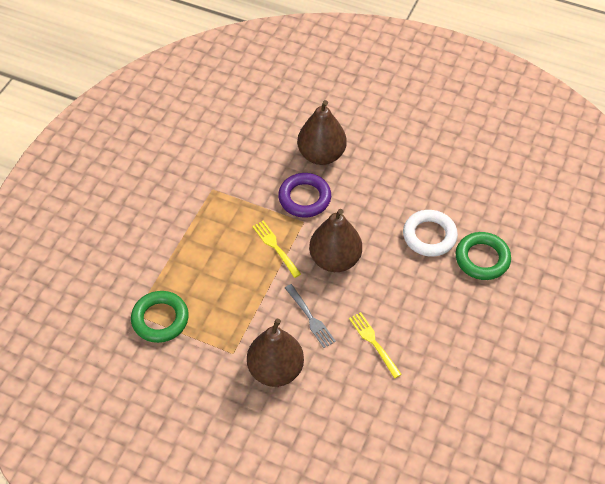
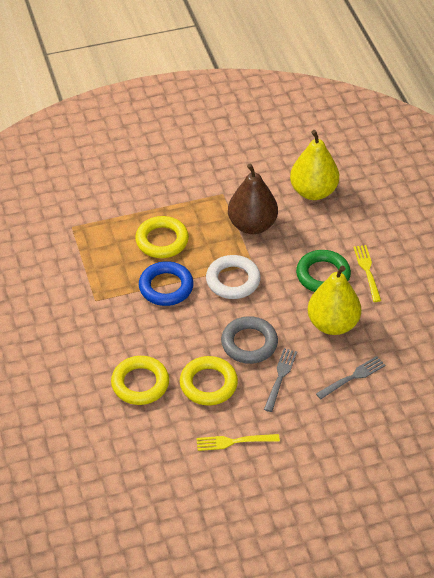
blue ring: none = 0 -> [139,261,194,306] = 1
brown pear: [247,318,304,387] [297,100,347,165] [309,209,362,272] = 3 -> [228,164,278,234] = 1
green ring: [131,291,189,343] [456,232,511,280] = 2 -> [296,250,351,292] = 1
grey fork: [285,284,336,348] = 1 -> [264,348,297,412] [316,356,386,399] = 2
grey ring: none = 0 -> [221,316,278,364] = 1
purple ring: [278,173,331,217] = 1 -> none = 0
yellow pear: none = 0 -> [290,130,339,200] [308,265,361,335] = 2
yellow ring: none = 0 -> [111,356,169,405] [135,216,189,258] [180,356,238,405] = 3

